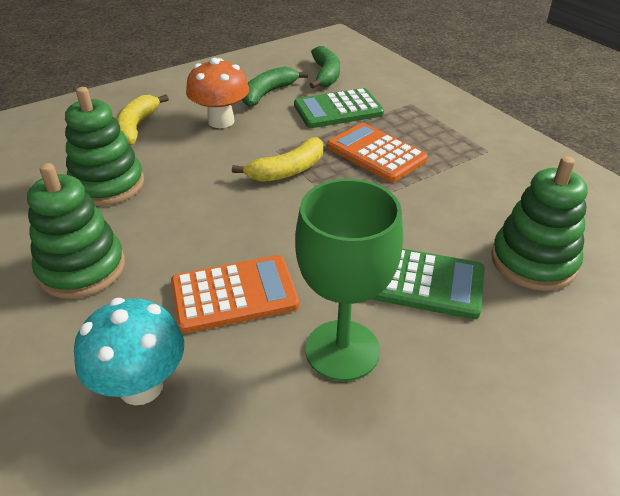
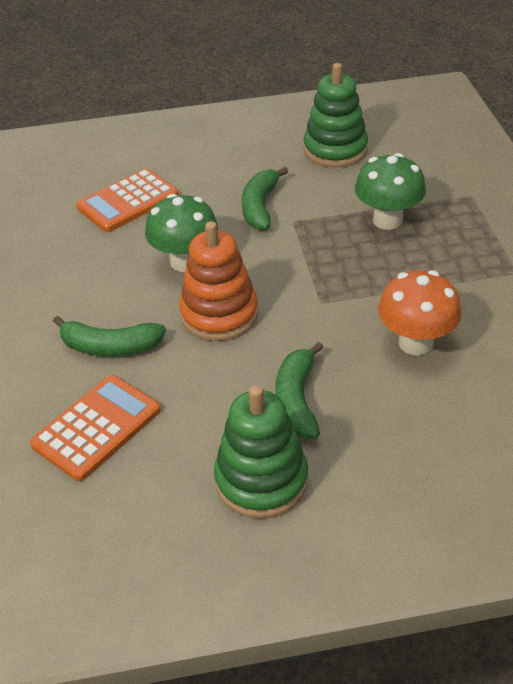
green banana: [242,66,308,107] [309,46,340,88] = 2 -> [53,316,166,356] [242,167,288,231] [275,342,324,439] = 3
green calculator: [294,88,384,128] [371,249,485,319] = 2 -> none = 0
green goblet: [295,179,403,381] = 1 -> none = 0
green mushroom: none = 0 -> [145,194,218,272] [355,153,426,230] = 2
green stacking toy: [27,163,125,299] [65,87,144,206] [491,156,588,291] = 3 -> [214,385,308,519] [304,63,368,167] = 2
orange stacking toy: none = 0 -> [179,221,258,341] = 1
turquoise mushroom: [74,298,184,405] = 1 -> none = 0
yellow banana: [116,95,169,145] [232,137,323,182] = 2 -> none = 0

